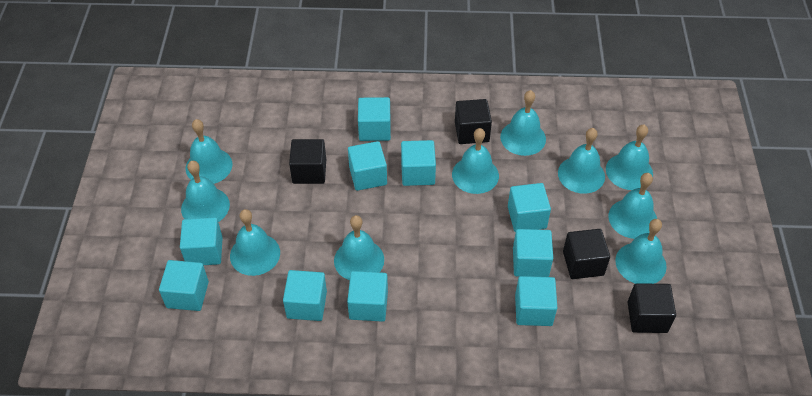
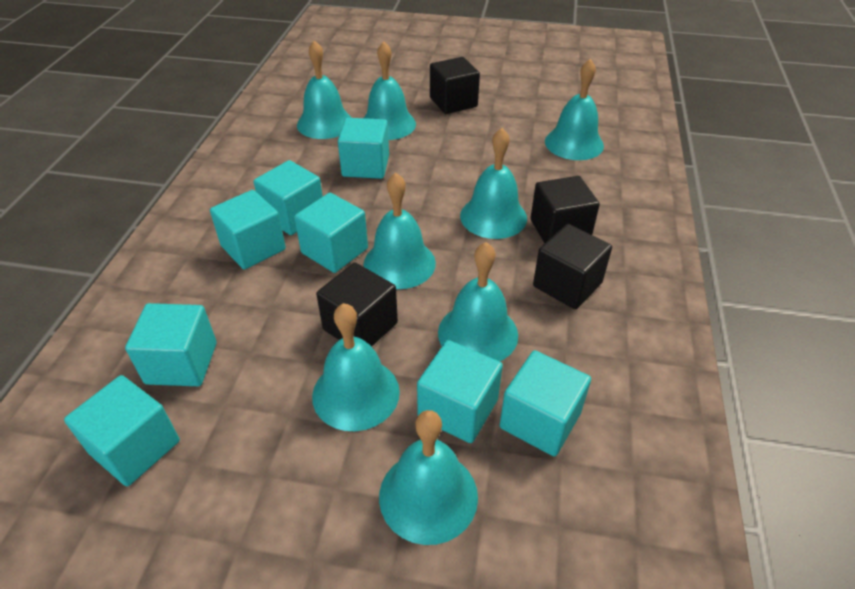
turquoise bell: [181,161,230,222] [185,119,232,184] [230,209,280,276] [334,215,384,280] [452,128,499,194] [500,90,546,156] [558,128,605,194] [606,125,653,190] [608,173,657,239] [615,219,667,284] = 10 -> [297,40,352,139] [312,303,400,431] [363,173,436,289] [364,41,416,140] [379,410,478,545] [438,242,518,361] [460,128,527,239] [545,59,604,160] = 8
turquoise cube: [159,260,209,311] [180,217,223,265] [283,270,327,321] [347,271,388,322] [348,141,387,191] [358,97,391,141] [401,140,436,186] [508,183,551,232] [513,229,553,277] [515,276,557,326] = 10 -> [64,375,180,486] [125,303,217,386] [210,190,286,270] [253,160,323,235] [294,193,368,273] [338,118,389,179] [417,340,503,443] [500,350,591,456] = 8

